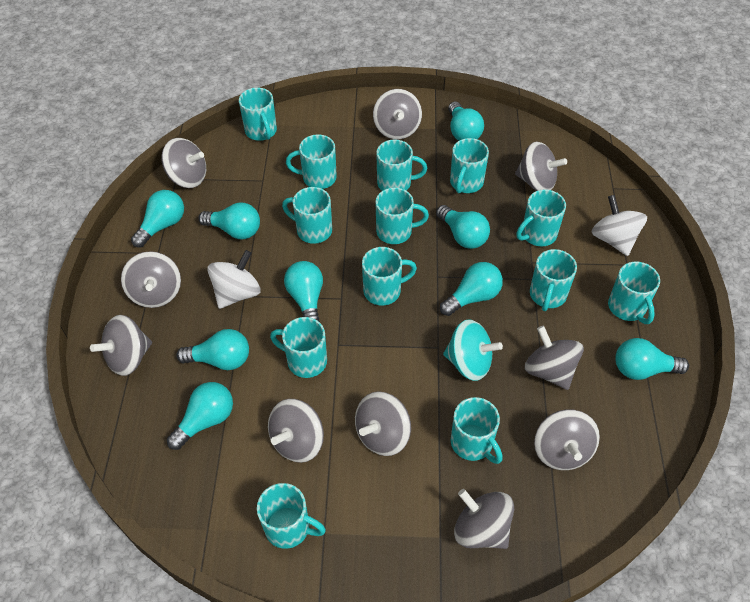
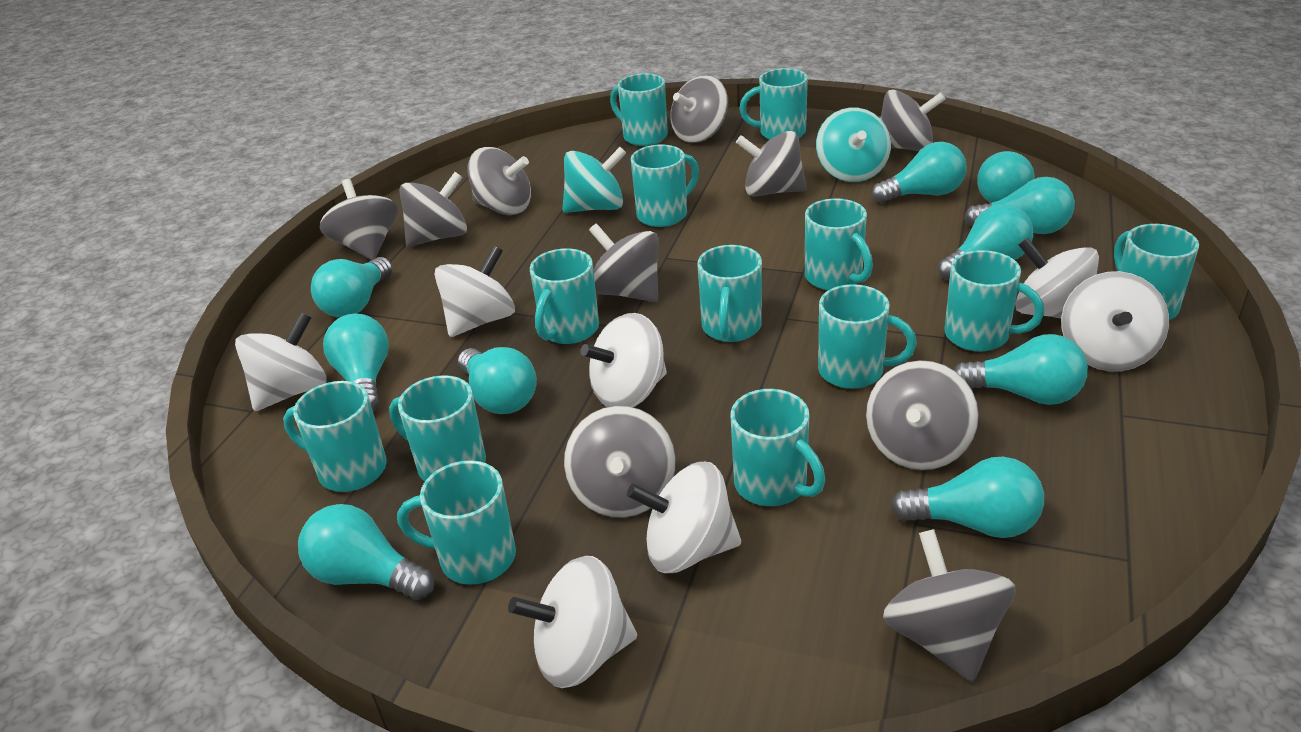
turquoise light bulb: [131,190,184,247] [167,382,233,450] [176,329,249,370] [198,202,260,239] [284,261,323,322] [436,205,490,249] [440,262,503,316] [448,102,484,141] [615,338,689,380] = 9 -> [298,504,435,600] [311,257,393,317] [323,314,389,411] [458,347,537,414] [872,142,967,203] [891,457,1044,538] [938,204,1034,281] [954,334,1088,405] [964,177,1075,234] [977,151,1035,203] = 10
turquoise spinning top: [443,319,503,381] = 1 -> [563,147,626,213] [816,107,891,182] = 2
white spinning top: [207,250,261,309] [591,195,647,256] = 2 -> [235,312,326,411] [435,246,515,337] [508,556,637,688] [580,313,667,407] [627,462,741,573] [1015,238,1099,318] [1061,271,1169,371] = 7

